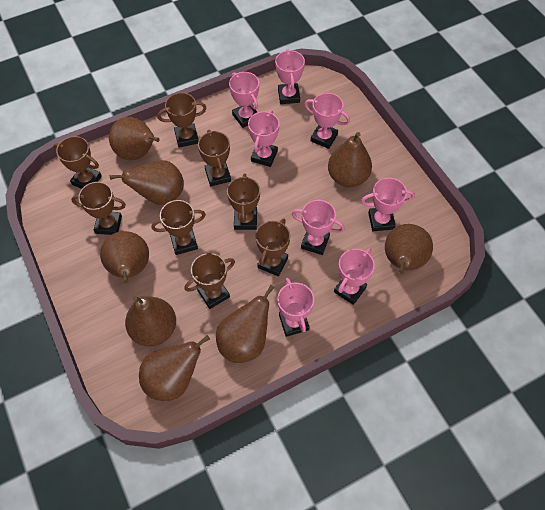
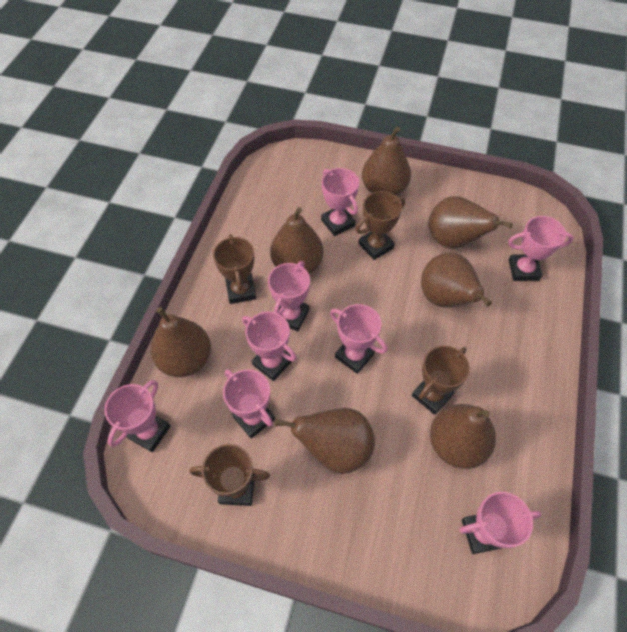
brown pear: [100,231,149,283] [109,117,160,160] [110,160,184,205] [125,296,176,346] [139,335,210,401] [216,285,275,363] [328,132,372,187] [385,224,433,274] = 8 -> [150,307,211,377] [270,207,323,274] [275,408,375,474] [362,127,411,196] [421,253,492,308] [429,196,513,249] [430,404,496,469] = 7
brown trophy: [53,136,102,189] [71,182,126,235] [151,200,206,255] [157,93,207,148] [185,253,235,309] [198,130,231,186] [227,174,260,230] [256,219,290,276] = 8 -> [189,444,270,506] [213,234,257,304] [356,191,405,260] [412,345,470,415] = 4

